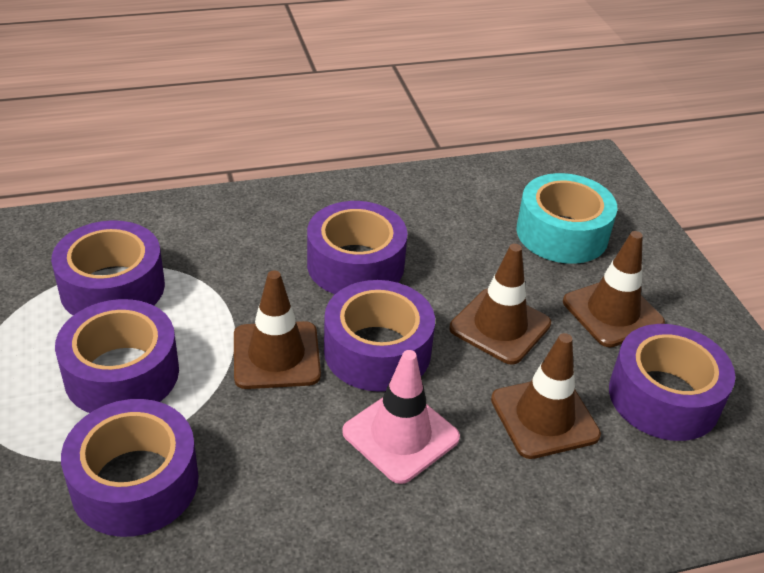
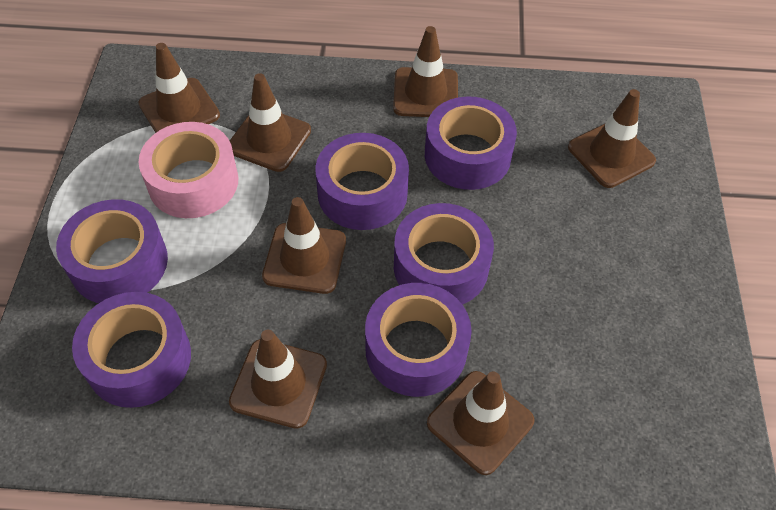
brown traffic cone: [234,271,321,389] [449,244,551,365] [491,333,601,459] [563,231,665,347] = 4 -> [138,43,220,133] [229,330,327,429] [230,73,311,172] [262,197,346,294] [393,26,458,117] [427,371,535,475] [568,89,656,188] = 7
pink tape: none = 0 -> [139,122,238,218] = 1
pink traffic cone: [342,350,460,484] = 1 -> none = 0
turquoise tape: [516,173,618,264] = 1 -> none = 0

